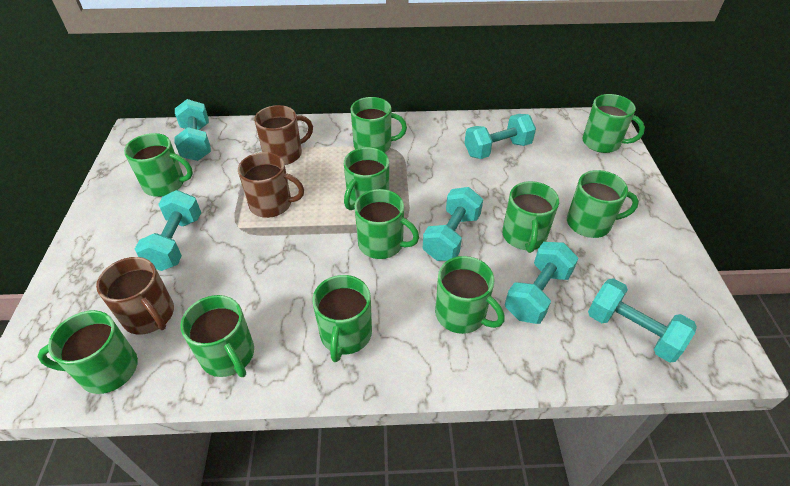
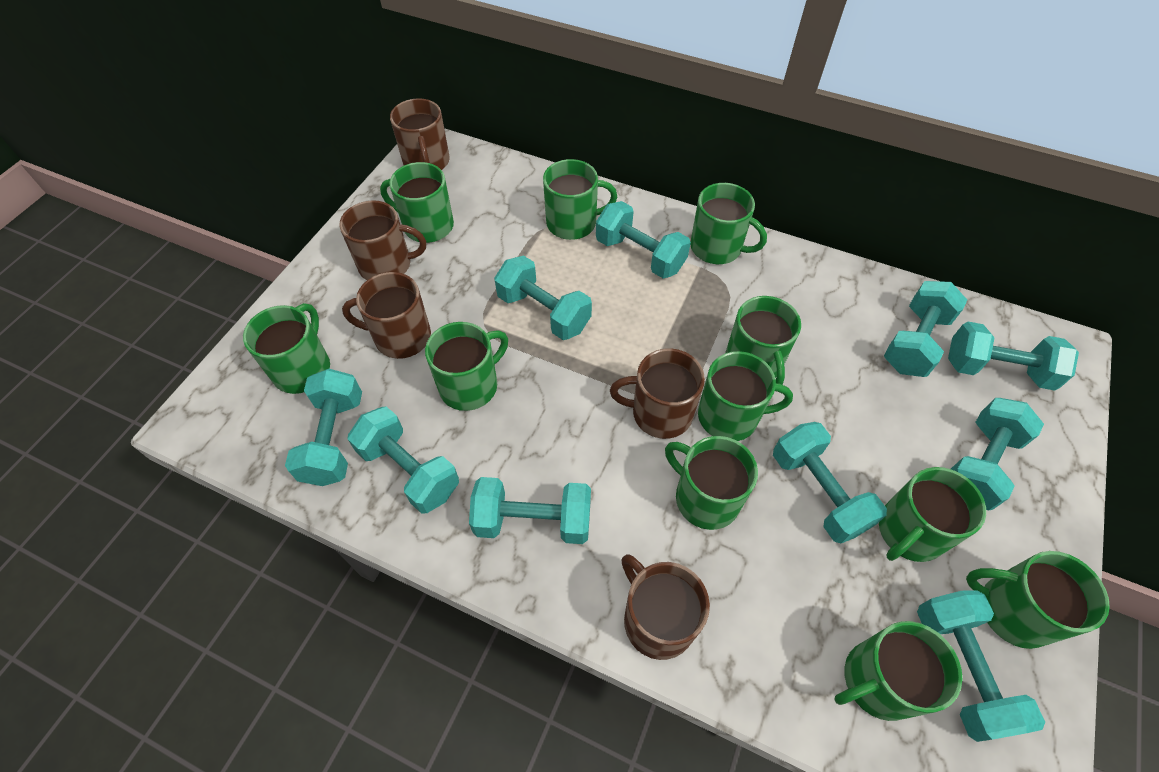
brown mug: [96,257,174,335] [238,152,304,218] [254,105,313,165] = 3 -> [340,200,426,280] [342,272,431,359] [390,98,450,170] [610,348,705,439] [621,554,710,660] = 5
turquoise dumbbell: [135,190,201,271] [175,99,211,161] [423,187,483,261] [465,114,536,159] [505,242,579,324] [588,278,697,363] = 6 -> [285,369,362,486] [348,406,459,514] [469,477,591,544] [494,256,592,340] [596,201,691,279] [773,422,887,543] [884,281,967,377] [917,590,1045,742] [948,322,1079,391] [951,398,1044,510] = 10

